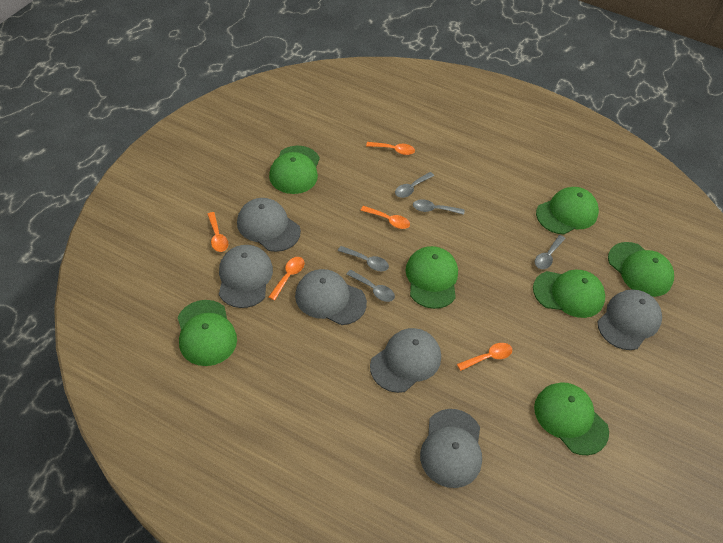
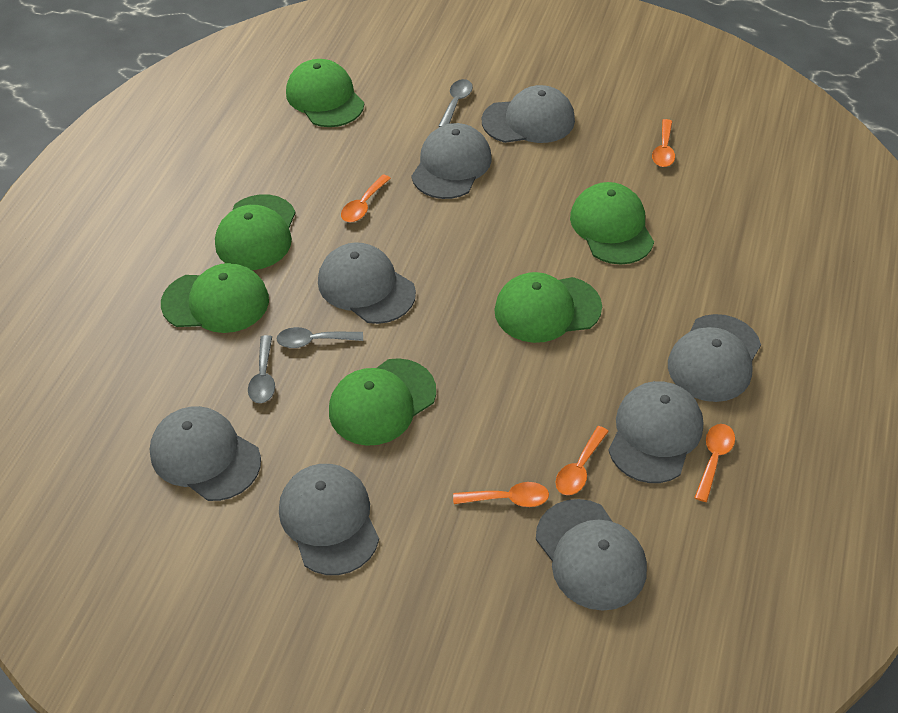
green cap: [178,300,237,366] [269,146,320,194] [406,246,458,309] [533,269,605,318] [534,382,609,455] [536,187,599,235] [608,242,674,297] = 7 -> [161,263,269,333] [215,194,296,270] [286,59,364,127] [329,358,436,446] [494,272,602,343] [570,182,654,265] = 6
grey cap: [219,245,273,308] [237,198,301,252] [295,269,367,325] [370,328,441,393] [420,409,482,488] [598,289,662,350] = 6 -> [149,406,261,501] [279,464,379,575] [318,242,416,324] [411,123,492,199] [482,85,575,143] [536,499,647,611] [608,381,703,483] [668,314,761,402] = 8
grey spoon: [338,246,389,271] [346,270,395,302] [395,172,434,198] [413,200,464,215] [535,235,566,269] = 5 -> [248,335,275,403] [276,327,363,348] [438,79,473,127] = 3

